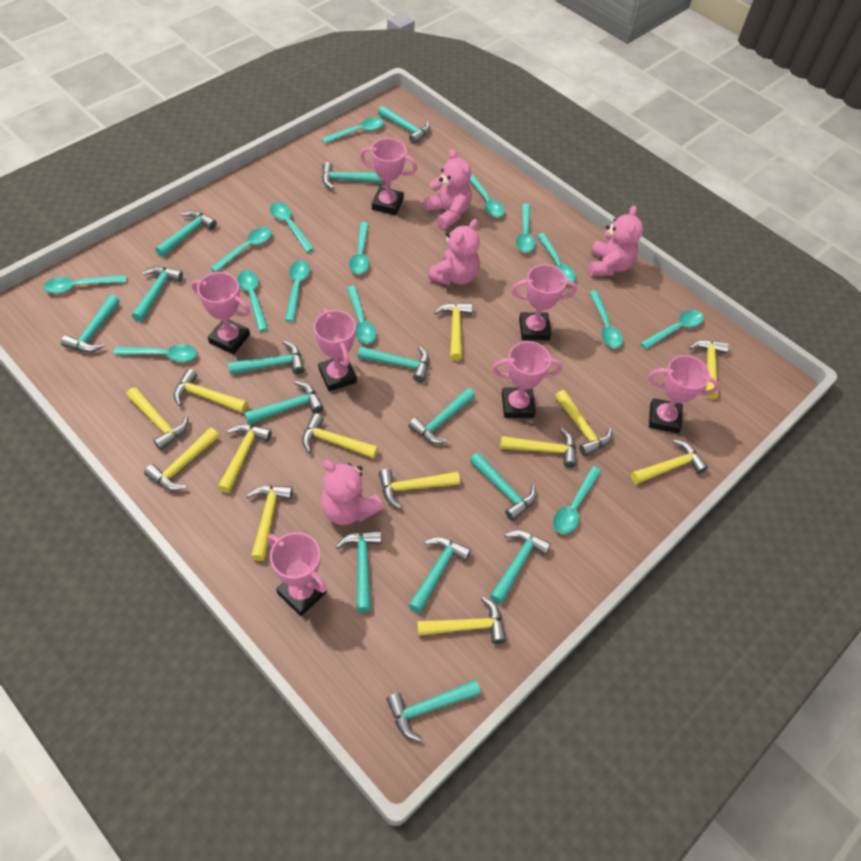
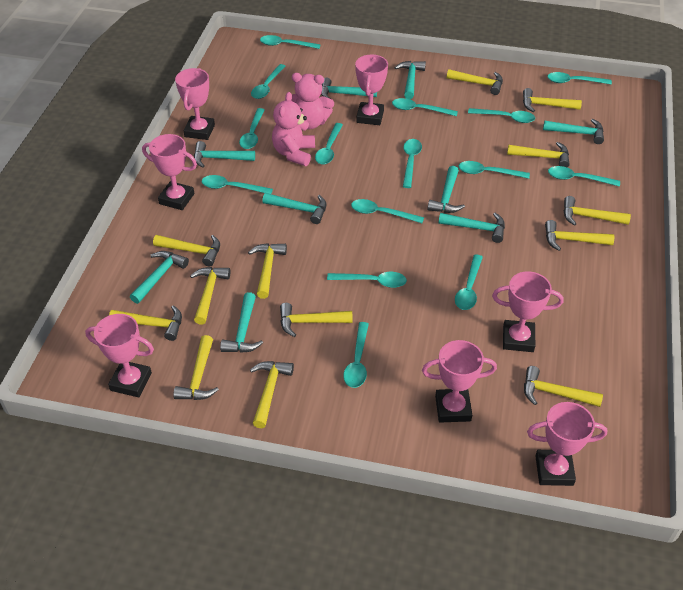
pink teddy bear: [321,460,384,525] [424,149,472,229] [428,219,480,285] [589,205,643,276] = 4 -> [272,92,315,166] [291,73,334,129] = 2
turquoise hammer: [61,295,120,352] [132,267,183,322] [155,211,217,257] [228,341,305,375] [244,381,324,425] [322,162,383,190] [336,530,381,612] [358,346,429,383] [378,105,430,144] [386,680,481,742] [408,388,475,444] [408,537,471,613] [470,452,537,521] [490,530,551,604] = 14 -> [130,251,189,304] [194,141,255,167] [220,292,263,353] [262,193,327,224] [321,77,377,99] [395,61,426,99] [427,166,465,213] [439,213,505,243] [543,119,604,144] = 9

